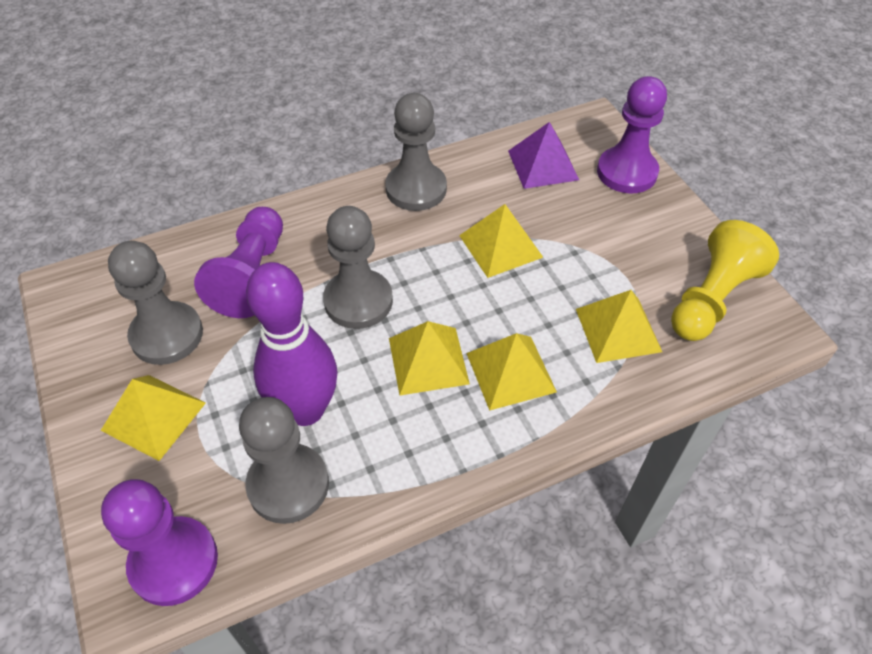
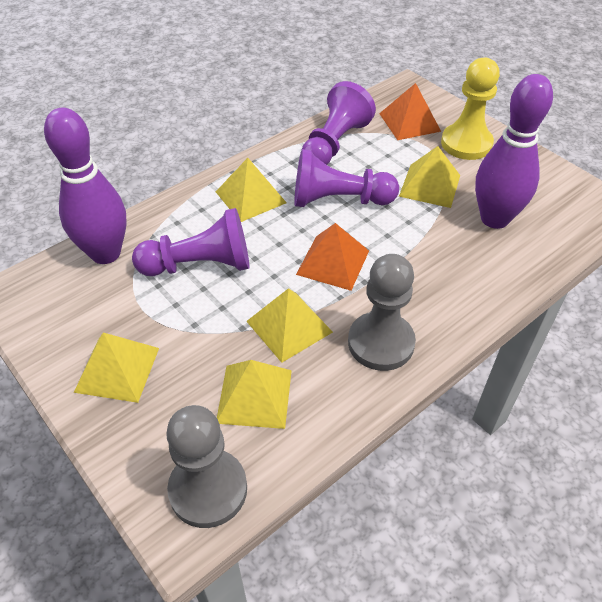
grey pawn: [108,241,203,365] [239,397,329,524] [323,206,393,329] [385,93,447,211] = 4 -> [166,405,247,528] [348,254,416,371] = 2
orange pyramid: none = 0 -> [296,223,369,291] [379,83,441,140] = 2
purple bowling pin: [246,262,338,426] = 1 -> [44,108,126,264] [475,74,553,229] = 2
purple pyramid: [508,122,579,189] = 1 -> none = 0

